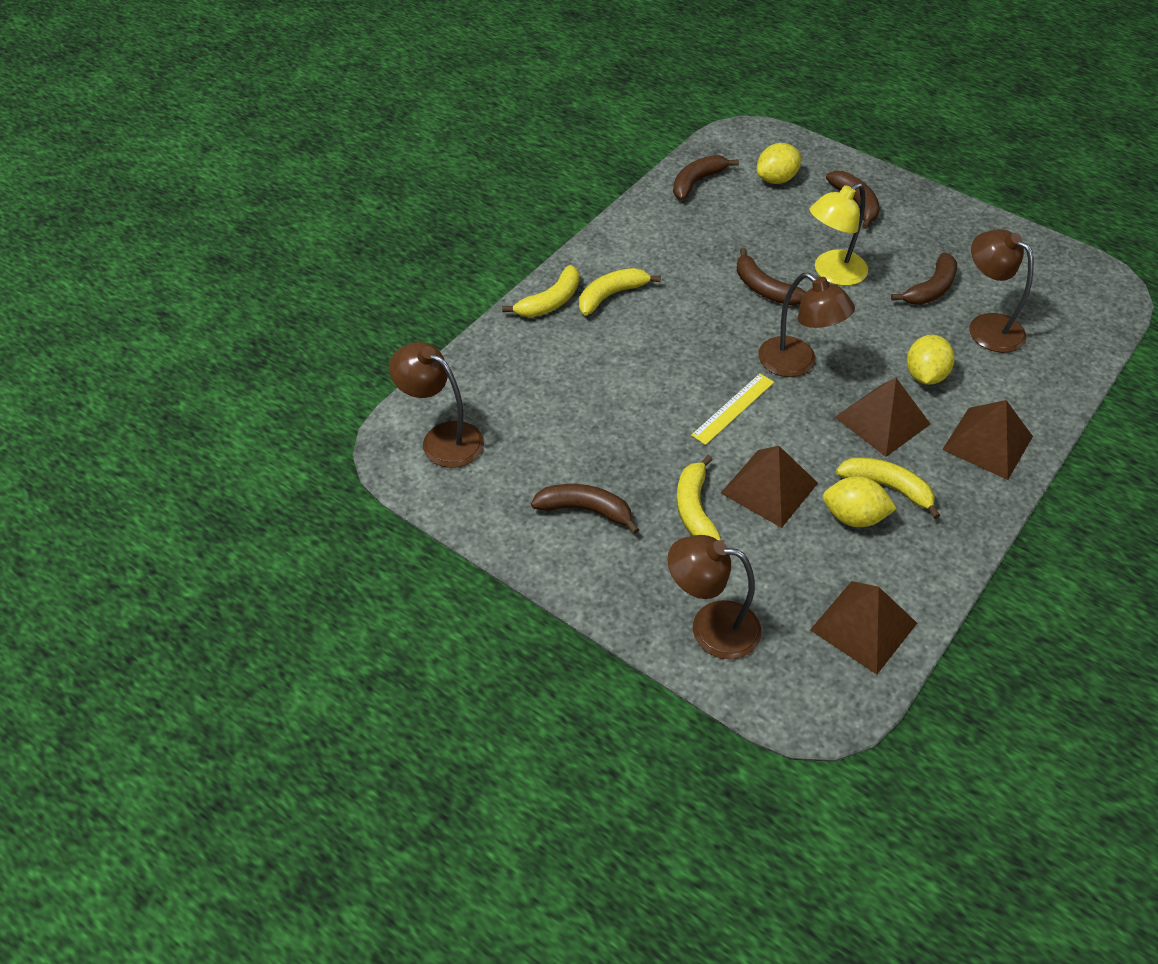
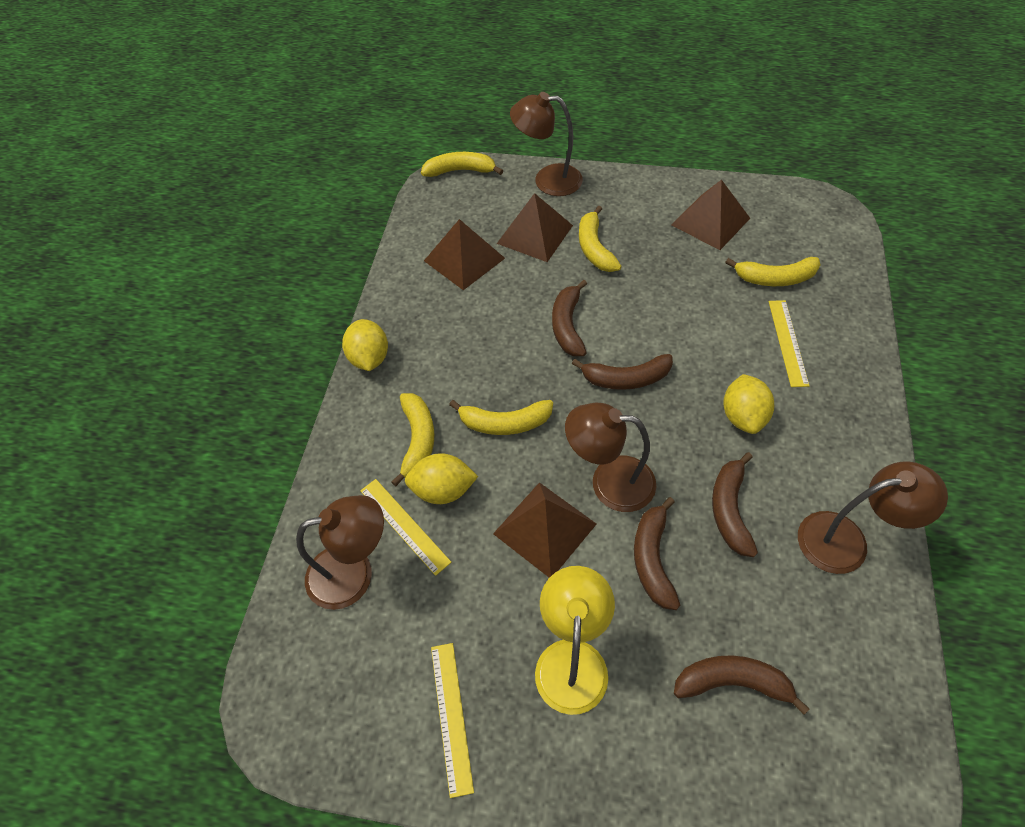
yellow banana: [502,265,579,317] [579,268,661,316] [677,455,721,541] [836,457,940,519] = 4 -> [391,393,434,486] [421,152,503,177] [449,400,553,435] [579,206,621,272] [725,257,820,286] = 5
yellow ruler: [691,373,774,445] = 1 -> [360,479,451,576] [431,643,474,798] [769,300,809,387] = 3

